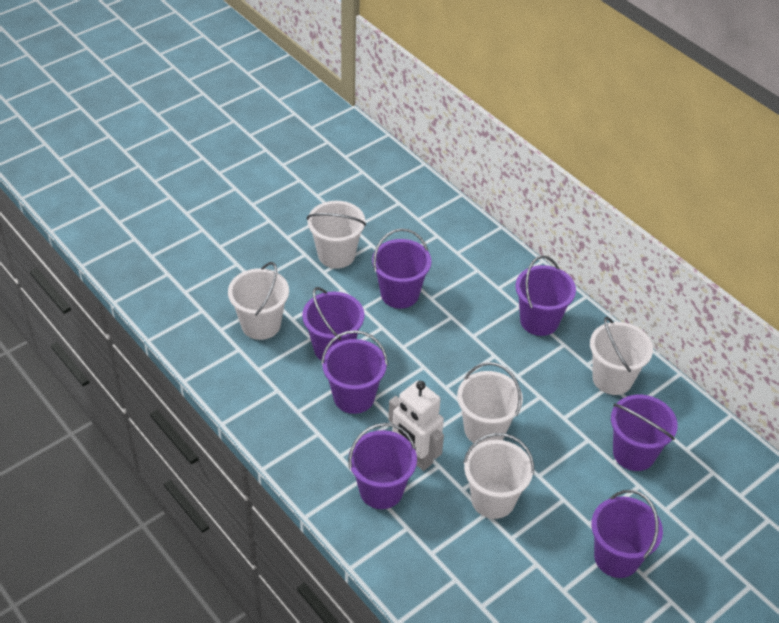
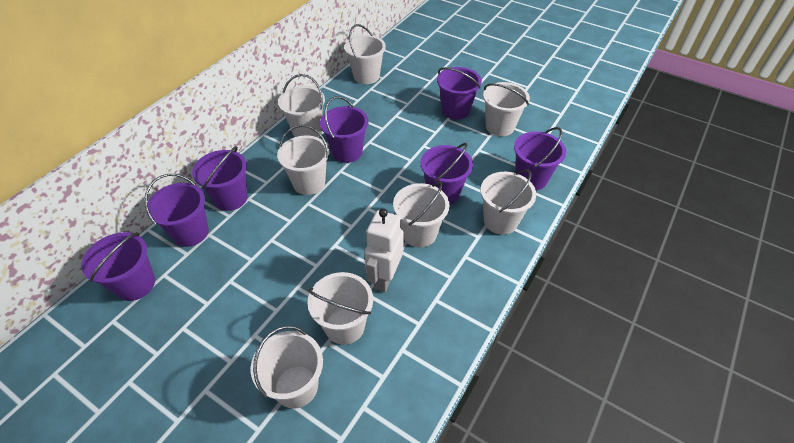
white bucket: [228,262,289,340] [307,201,366,269] [457,362,523,445] [463,433,534,519] [590,317,653,395] = 5 -> [251,326,323,409] [277,125,329,195] [278,74,325,137] [308,272,373,345] [344,24,386,84] [393,182,449,248] [480,169,536,235] [483,82,530,136] = 8

